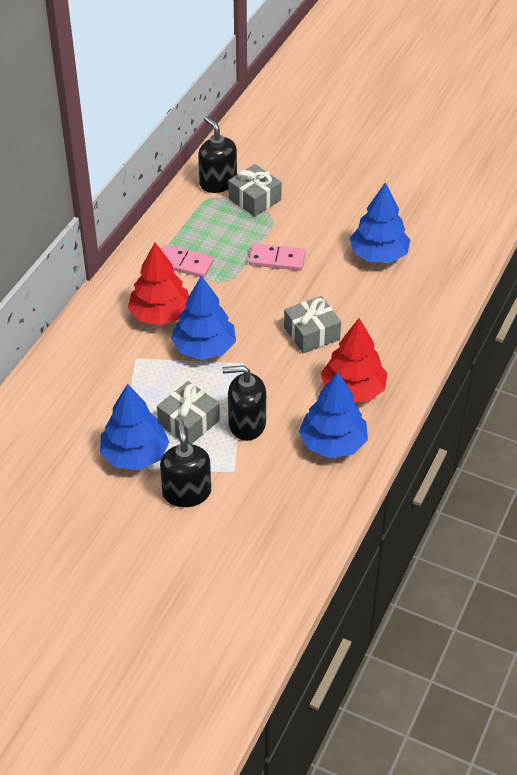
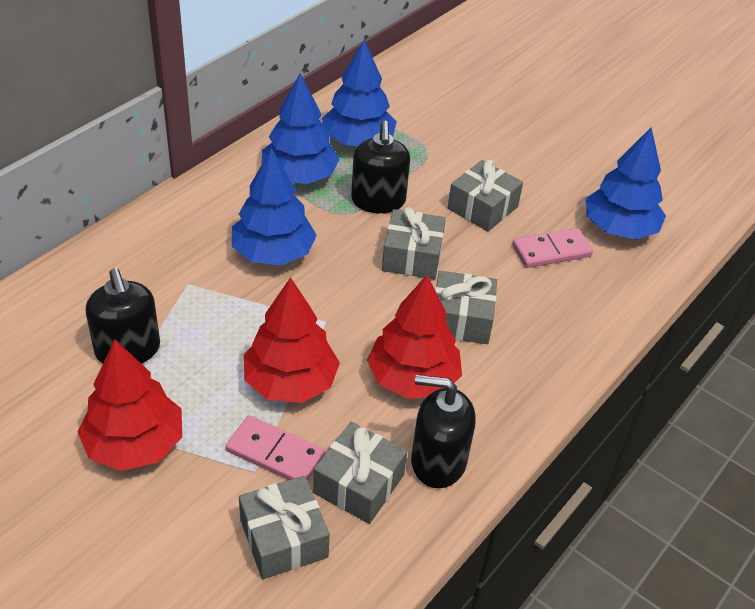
grey gift: [157,381,220,444] [228,164,282,217] [284,296,341,353] = 3 -> [239,476,330,579] [313,422,407,524] [382,207,446,279] [435,271,497,344] [448,160,523,232] = 5
red tree: [128,243,189,325] [321,318,387,402] = 2 -> [78,340,182,471] [244,277,340,403] [367,275,462,399] = 3

